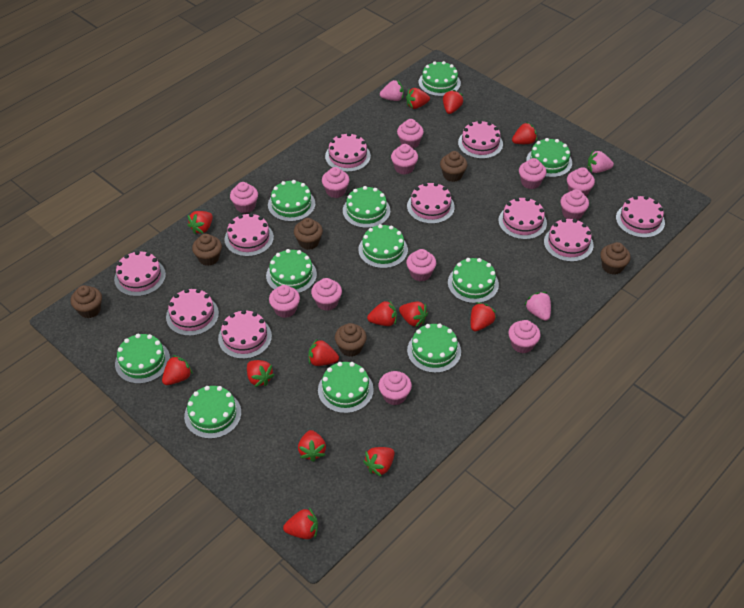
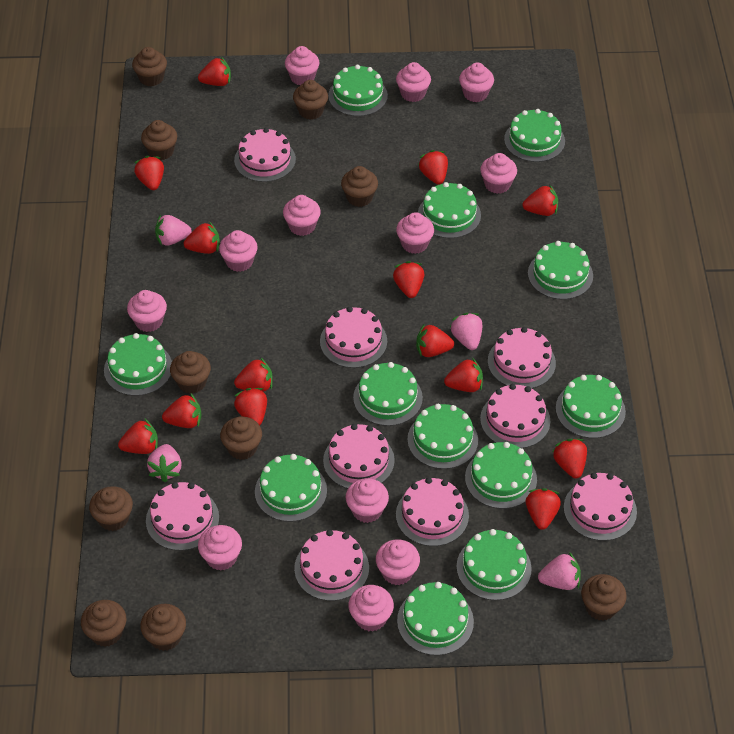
brown cupcake: [71,285,102,318] [192,234,222,266] [294,218,323,250] [335,323,367,357] [440,151,467,182] [600,242,631,275] = 6 -> [81,600,126,647] [89,486,133,531] [132,47,167,86] [140,604,186,651] [141,120,177,160] [170,351,211,394] [220,417,262,460] [293,80,328,119] [341,166,378,207] [581,574,627,621] = 10
green cake: [115,334,170,384] [184,386,241,439] [266,249,317,293] [268,180,315,222] [318,362,374,413] [343,186,390,228] [358,224,408,268] [407,324,461,373] [419,61,461,96] [448,258,499,303] [526,138,572,177] = 11 -> [104,333,172,396] [255,454,327,522] [328,65,388,116] [353,362,423,426] [397,582,474,656] [407,404,478,469] [418,182,481,238] [457,529,532,600] [465,442,537,509] [504,109,565,162] [528,241,593,299] [556,375,626,438] = 12
pink cake: [114,251,166,296] [166,289,219,336] [218,310,272,359] [224,213,274,257] [325,133,371,172] [407,182,455,224] [458,120,503,159] [498,197,547,240] [544,218,593,262] [616,196,665,238] = 10 -> [146,482,219,551] [234,128,296,182] [294,530,369,601] [320,307,387,368] [323,424,395,489] [396,477,469,546] [480,384,550,448] [488,327,556,389] [564,473,637,541] = 9
pink strawberry: [380,80,404,101] [525,292,551,321] [587,150,614,173] = 3 -> [147,444,182,482] [155,214,192,246] [450,313,482,350] [538,552,581,590] = 4
red strawberry: [162,355,193,385] [187,211,213,234] [247,360,274,387] [283,508,318,539] [298,430,326,462] [308,339,339,366] [363,447,395,476] [367,300,397,326] [399,302,428,328] [406,88,430,109] [443,90,463,114] [471,302,496,331] [512,122,537,144] = 13 -> [118,419,158,454] [134,156,164,190] [162,394,201,428] [184,221,220,254] [198,57,231,86] [234,357,273,392] [234,388,267,426] [393,261,424,298] [416,324,454,357] [418,150,448,185] [444,358,483,392] [522,184,558,216] [526,488,561,530] [552,439,587,478] = 14

